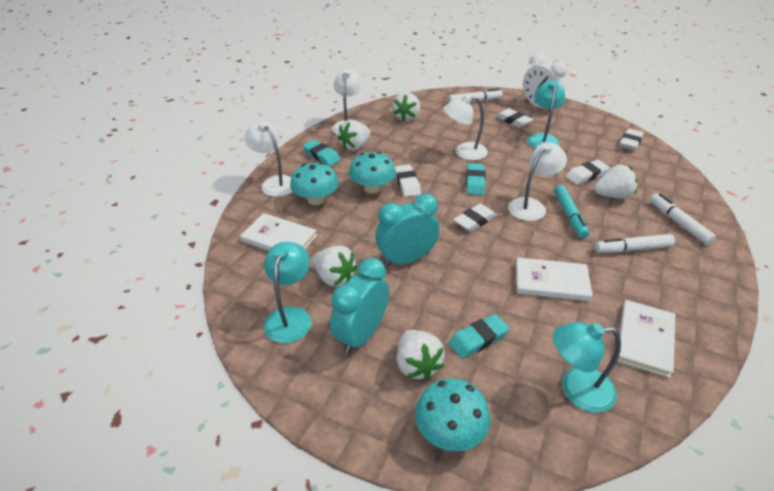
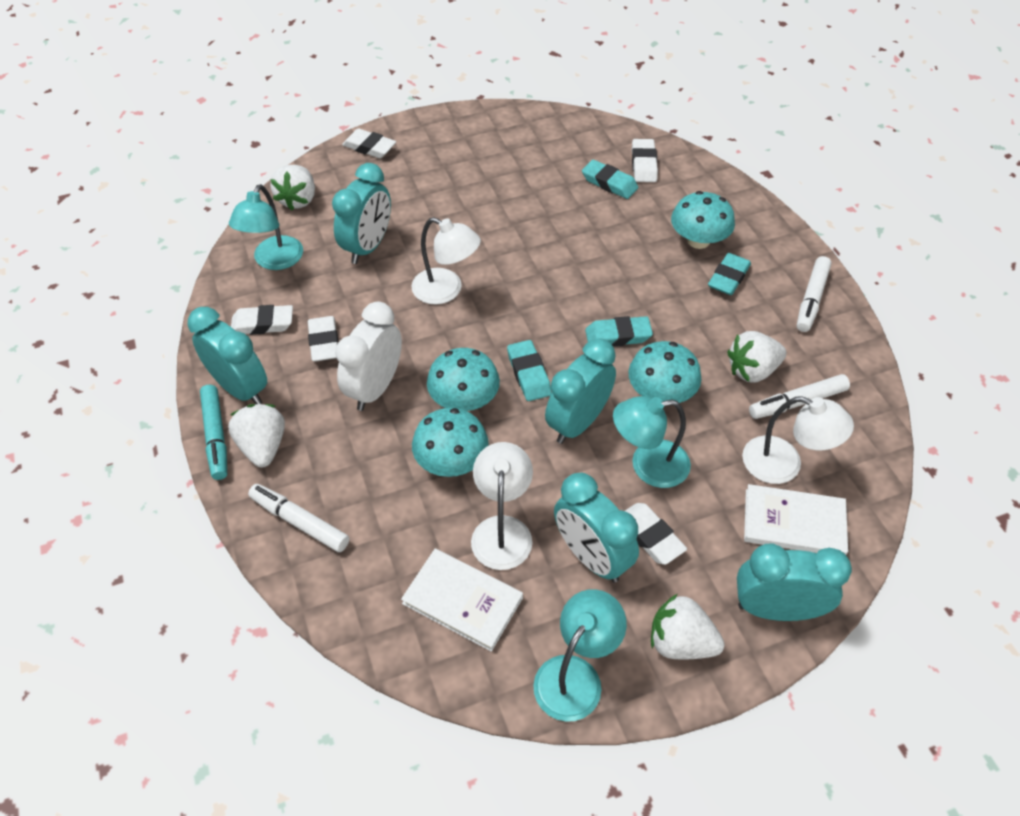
turquoise clock: [330,258,389,354] [375,194,440,267] = 2 -> [188,307,267,404] [332,163,391,264] [545,338,616,444] [554,473,639,582] [737,544,852,621] = 5
turquoise eraser: [303,140,341,166] [449,314,510,359] [466,163,486,195] = 3 -> [507,340,552,401] [582,160,638,199] [585,316,653,347] [708,253,751,295] = 4
turquoise mushroom: [290,162,339,205] [349,152,396,193] [415,378,490,451] = 3 -> [412,408,489,477] [427,348,500,411] [629,341,701,403] [671,191,735,249] = 4
white book: [240,213,317,251] [516,257,593,301] [617,300,675,378] = 3 -> [401,549,523,652] [744,484,848,555] = 2
white lamp: [244,121,292,197] [332,69,363,135] [443,95,488,160] [508,142,567,221] = 4 -> [411,217,481,305] [471,442,533,570] [742,396,854,484] = 3
white strawberry: [313,246,358,287] [338,119,371,151] [392,92,420,122] [397,330,445,381] [594,164,638,199] = 5 -> [228,404,285,467] [270,165,315,210] [651,594,725,659] [727,331,786,383] = 4

